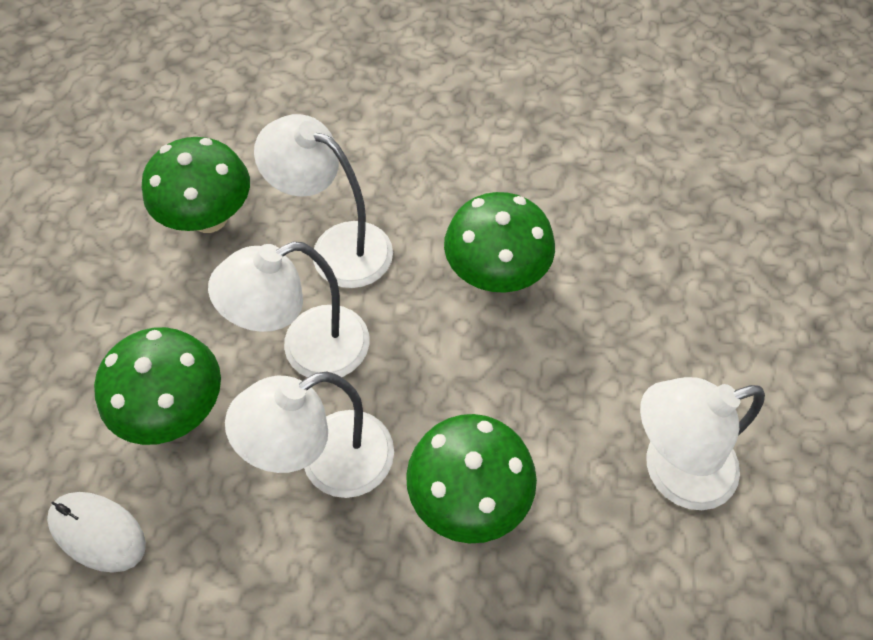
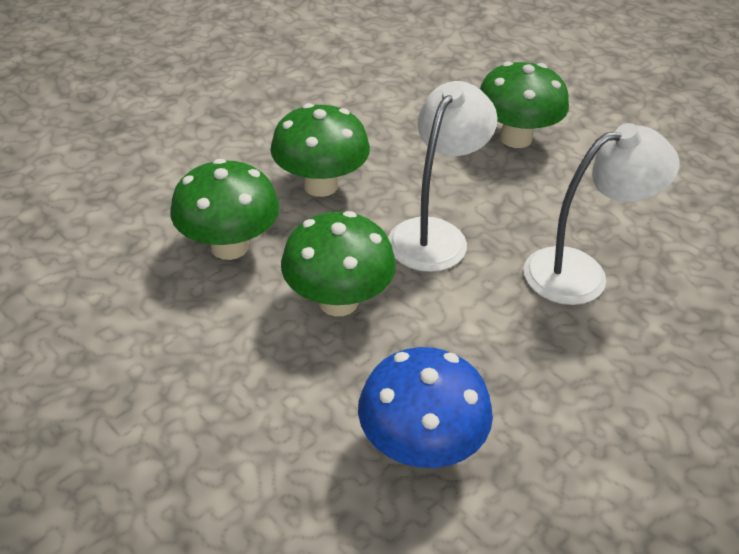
blue mushroom: none = 0 -> [358,347,493,468] = 1
white lamp: [208,242,370,377] [225,372,394,498] [254,114,393,288] [640,377,765,510] = 4 -> [388,81,497,272] [524,123,680,305] = 2
white mouse: [47,492,146,573] = 1 -> none = 0

